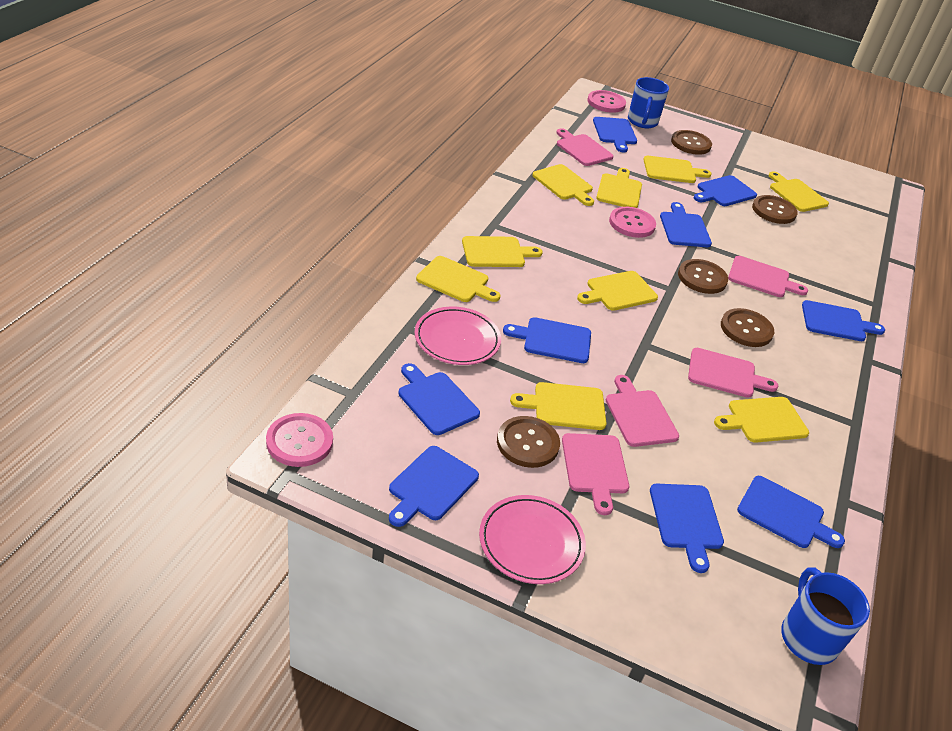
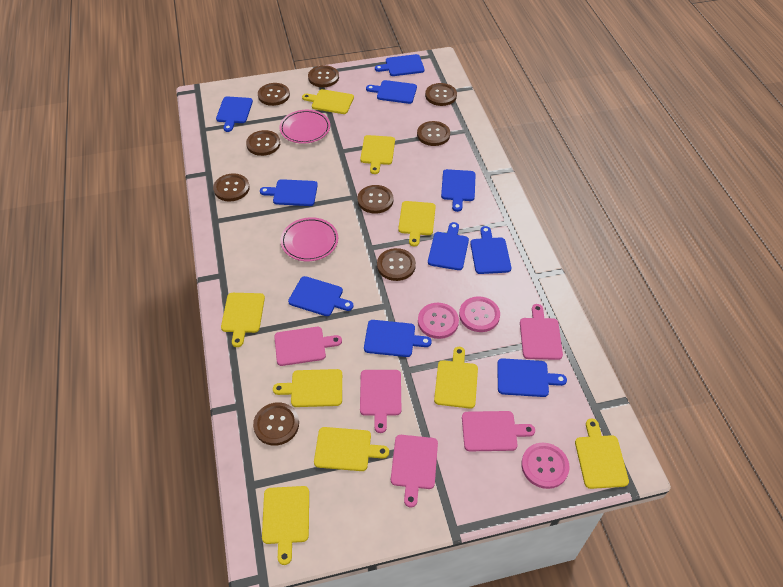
blue cutting board: [389,446,479,527] [398,363,480,435] [503,317,591,363] [593,117,637,152] [650,484,724,573] [660,202,712,247] [694,175,757,206] [737,476,845,548] [802,300,885,341] = 9 -> [216,96,253,132] [260,179,318,206] [288,276,354,316] [364,320,432,357] [366,80,417,104] [375,54,425,76] [428,222,469,270] [441,169,476,212] [470,226,511,274] [497,358,567,397] = 10
blue mug: [628,77,669,128] [781,568,870,665] = 2 -> none = 0
brown button: [497,416,560,468] [671,130,712,155] [678,259,728,294] [721,308,774,347] [752,195,798,224] = 5 -> [213,173,250,201] [246,130,280,156] [253,402,299,446] [258,83,290,106] [308,65,339,87] [357,185,393,214] [377,248,416,281] [417,121,450,146] [425,83,457,106] = 9

